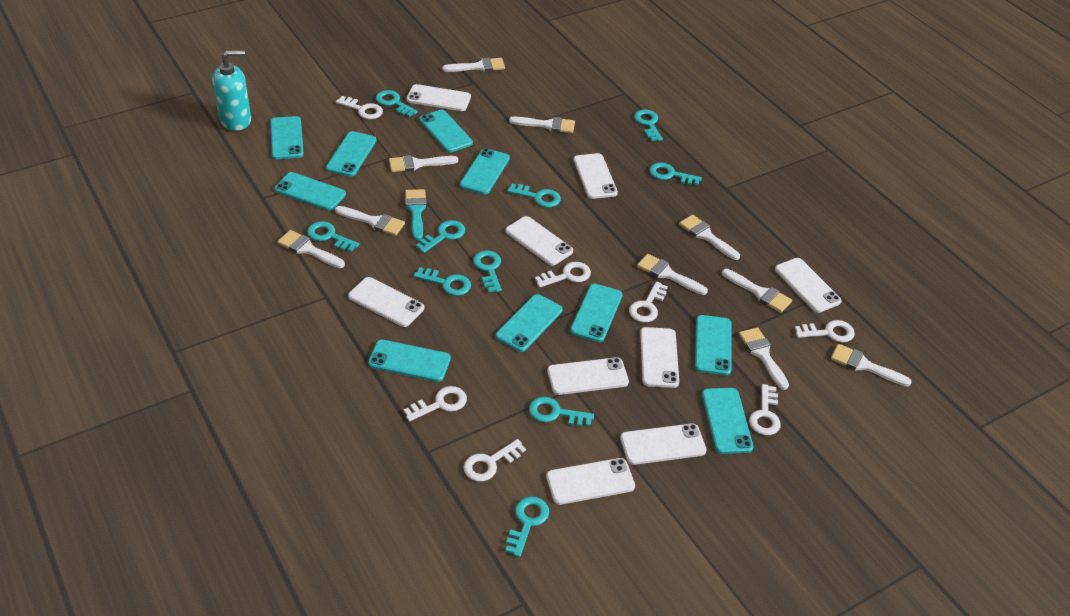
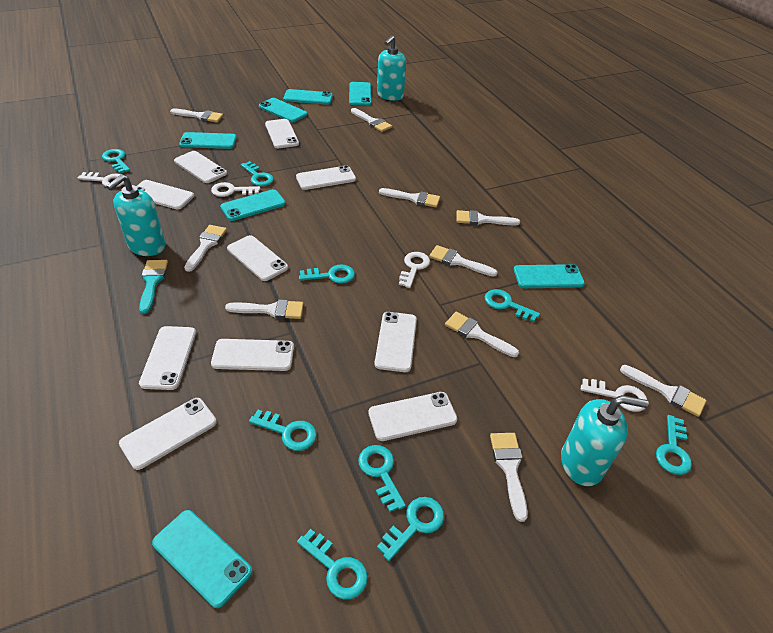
turquoise key: [307,221,360,252] [376,90,418,117] [414,267,471,296] [416,220,465,253] [473,250,502,292] [505,496,549,557] [507,184,561,207] [529,397,594,427] [634,110,663,141] [649,163,702,186] = 10 -> [102,149,130,173] [241,161,274,186] [249,410,317,451] [297,529,368,599] [299,264,355,284] [358,445,406,512] [377,497,444,561] [485,289,540,322] [656,415,692,475] = 9
turquoise phone: [270,116,304,159] [275,172,346,211] [326,131,377,177] [368,339,451,382] [419,110,473,152] [460,148,510,195] [496,294,563,352] [570,284,622,342] [695,315,732,375] [702,388,753,454] = 10 -> [152,510,252,608] [179,132,237,149] [220,189,286,221] [259,98,307,122] [283,89,333,105] [349,82,372,106] [514,264,585,288] = 7
turquoise soap dispenser: [212,50,251,131] = 1 -> [106,174,165,256] [377,35,406,101] [561,395,649,486] = 3
white key: [336,96,383,119] [404,386,467,421] [463,439,526,481] [535,262,591,288] [629,281,668,323] [749,384,781,435] [795,320,855,342] = 7 -> [78,172,124,187] [211,182,260,197] [399,252,430,288] [581,378,647,412] = 4
white phone: [348,277,424,327] [407,84,471,111] [505,216,573,266] [546,458,635,505] [547,357,629,395] [573,153,618,199] [620,423,707,465] [640,327,679,388] [775,258,842,313] = 9 -> [119,398,217,470] [137,180,194,210] [139,326,196,390] [174,151,227,183] [211,339,294,371] [227,235,288,281] [265,119,299,148] [296,165,356,190] [368,392,457,441] [374,312,417,372] = 10

